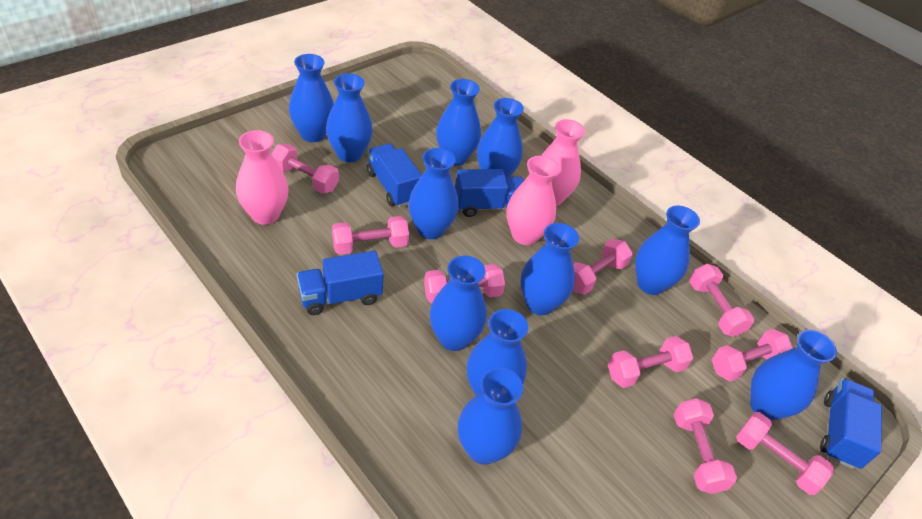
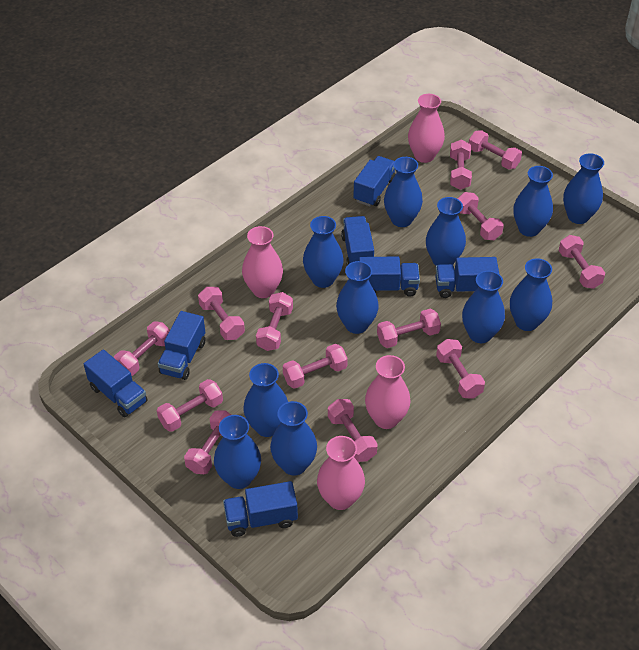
blue truck: [297,251,384,315] [367,144,422,207] [455,169,524,217] [820,378,882,469] = 4 -> [84,349,148,418] [158,311,205,380] [223,481,298,537] [341,216,374,265] [353,156,396,206] [359,256,420,297] [436,257,499,298] = 7
pink dumbbell: [271,144,339,194] [332,216,409,255] [424,264,505,303] [573,239,633,295] [608,336,693,388] [674,398,737,494] [689,264,754,337] [711,329,793,382] [736,412,834,495] = 9 -> [114,322,170,376] [157,379,223,432] [184,410,231,474] [198,287,245,340] [256,292,293,351] [283,344,348,389] [328,399,378,462] [377,309,441,348] [436,339,485,399] [450,140,472,190] [457,192,504,240] [469,130,522,169] [559,235,605,289] = 13
pink vase: [236,130,289,225] [507,156,559,245] [541,119,585,206] = 3 -> [242,226,283,298] [317,436,365,510] [365,355,411,429] [408,94,445,163] = 4

